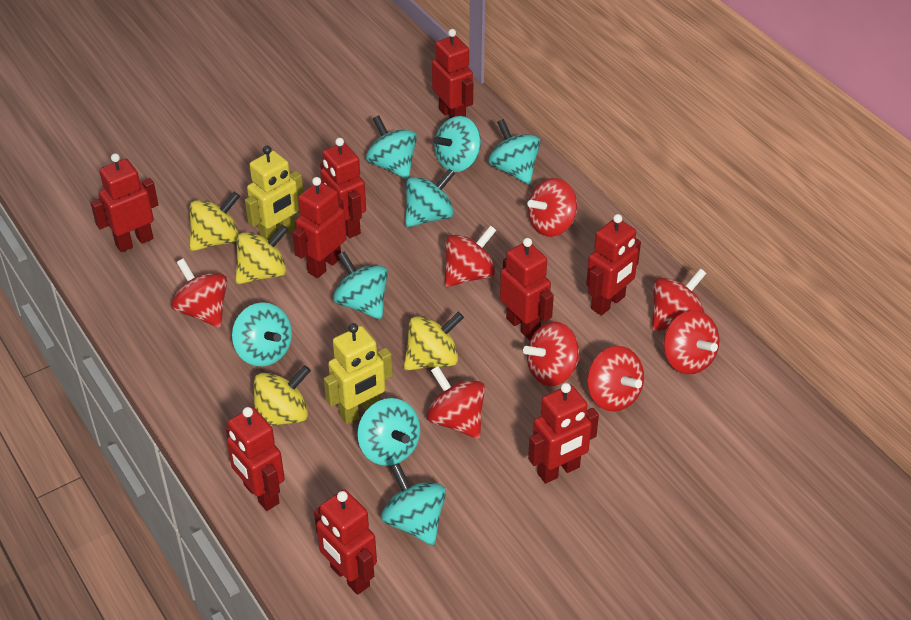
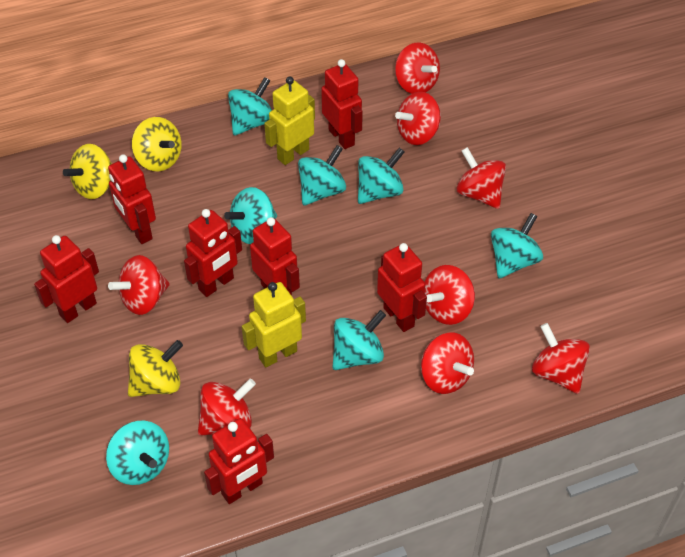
red robot: [90,153,159,252] [226,407,285,511] [292,177,346,278] [314,490,377,595] [320,138,366,238] [432,29,473,119] [500,238,554,340] [528,383,599,484] [586,214,641,316] = 9 -> [34,235,99,323] [108,154,156,244] [184,209,242,297] [204,418,274,504] [250,217,300,296] [321,59,363,149] [377,243,427,332] = 7
turquoise spinning top: [232,302,292,367] [333,251,388,320] [357,398,420,466] [366,116,417,179] [381,463,446,546] [405,168,455,227] [433,116,481,172] [489,119,540,185] = 8 -> [106,421,169,485] [224,187,277,244] [228,77,272,136] [298,145,346,206] [332,310,386,370] [358,148,404,204] [491,213,543,278] = 7
yellow spinning top: [189,192,240,251] [235,225,288,284] [254,365,311,426] [404,312,464,371] = 4 -> [63,144,112,199] [128,340,183,397] [132,117,182,171] = 3

